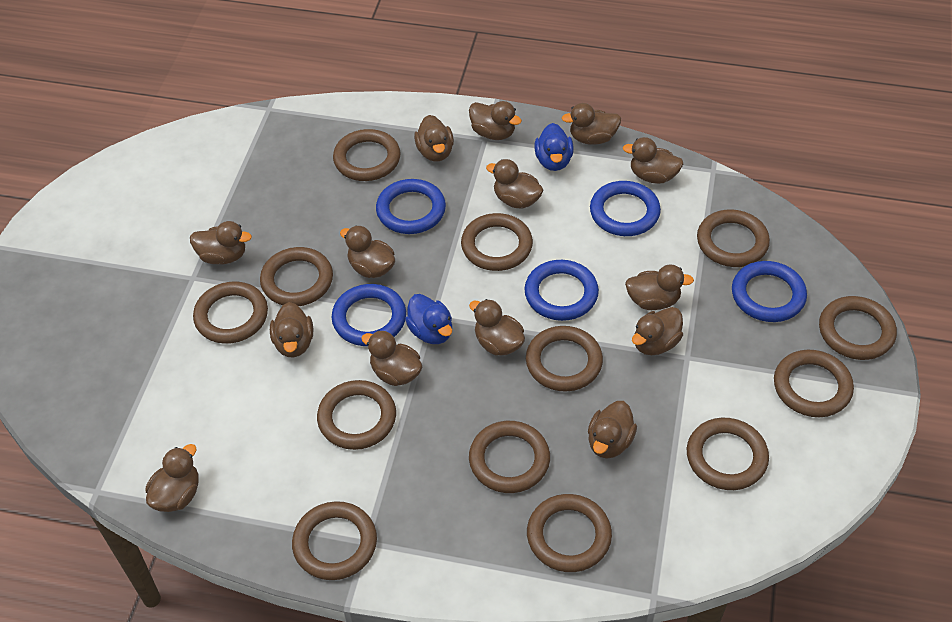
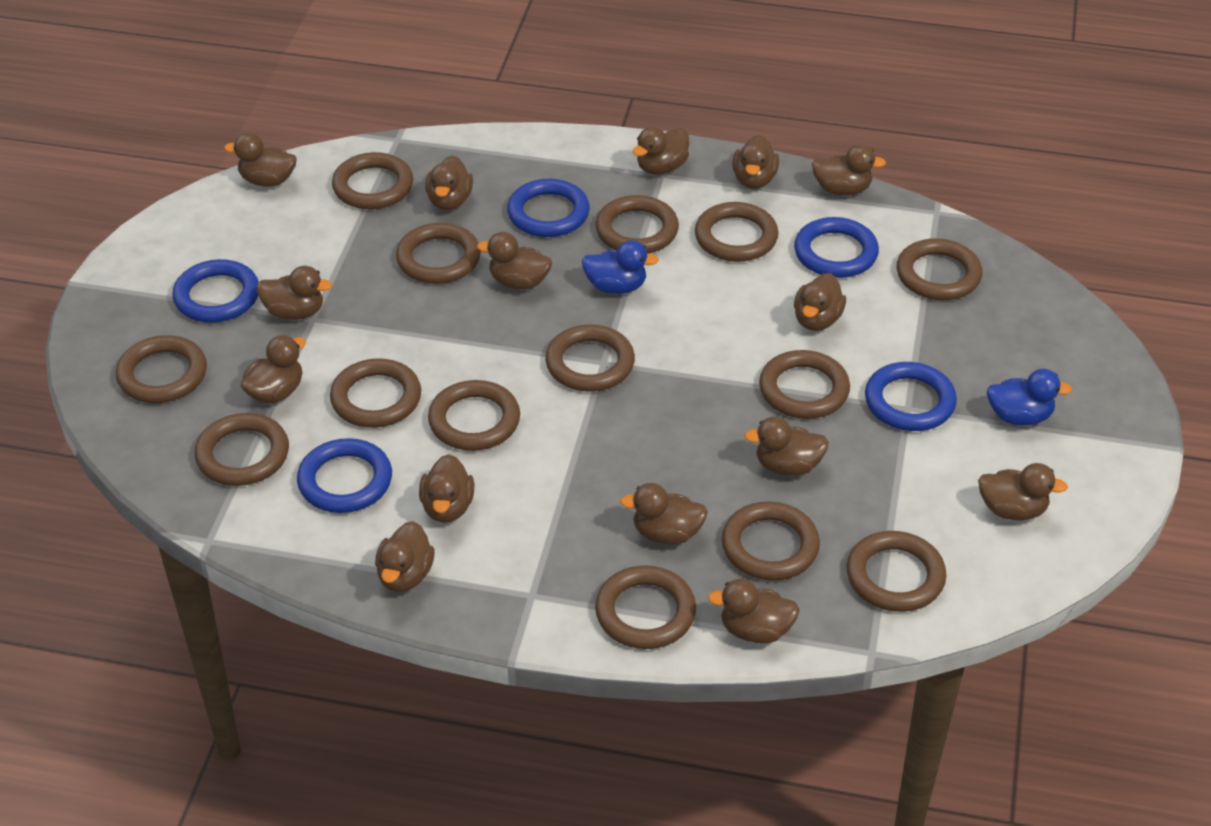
brown duck: [145,444,199,512] [190,221,252,264] [270,302,313,357] [340,226,395,278] [361,330,422,386] [414,115,454,162] [469,101,522,140] [469,299,525,356] [486,159,543,209] [562,103,621,145] [588,401,637,459] [623,137,683,184] [625,264,694,310] [632,307,683,355] = 14 -> [224,132,297,187] [241,335,306,403] [257,266,332,320] [375,521,435,592] [419,454,474,523] [425,156,473,210] [477,232,552,290] [620,483,708,545] [633,127,689,175] [708,579,800,643] [732,135,779,189] [744,417,829,476] [794,273,846,331] [812,144,886,195] [978,463,1068,520] = 15
brown ring: [193,281,268,344] [260,247,333,306] [292,501,377,580] [317,380,396,450] [333,129,401,181] [461,213,533,271] [469,421,550,493] [526,326,603,392] [527,494,612,572] [687,418,769,490] [697,209,770,267] [774,350,854,417] [819,296,897,360] = 13 -> [116,335,207,403] [194,413,289,486] [330,358,421,428] [332,152,413,209] [396,223,481,284] [428,380,520,451] [545,324,635,392] [595,195,679,254] [595,565,696,649] [695,202,778,262] [722,501,820,580] [759,350,850,419] [846,531,946,612] [897,238,982,300] = 14

